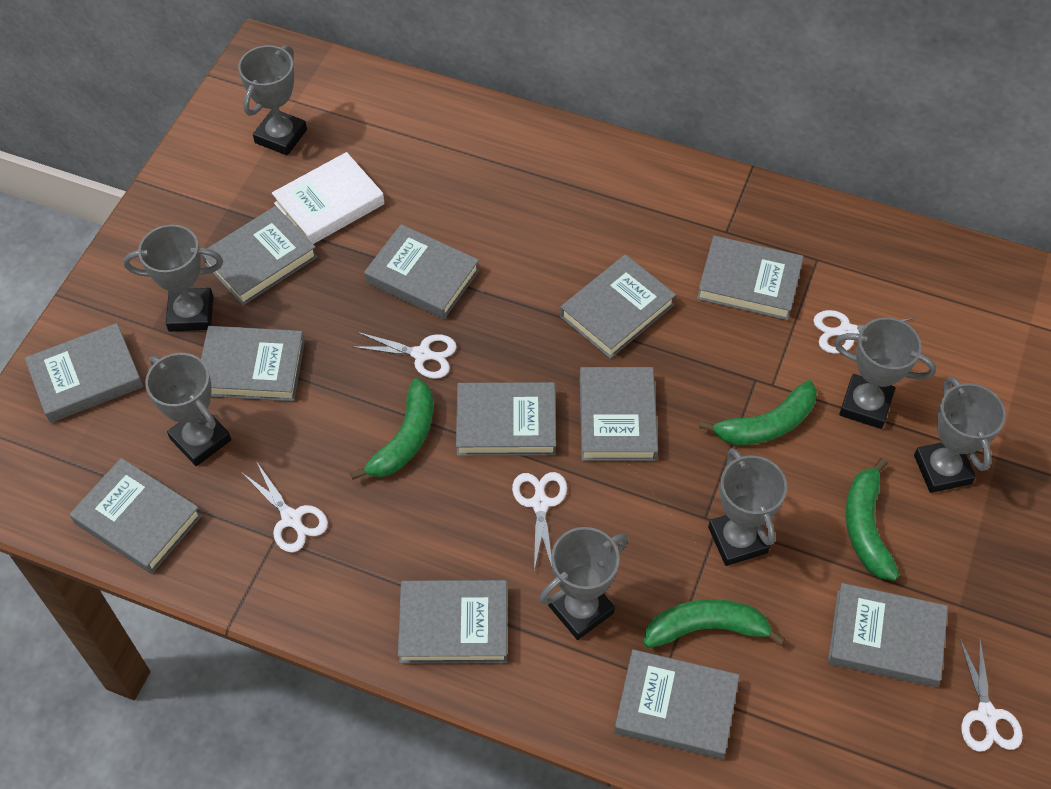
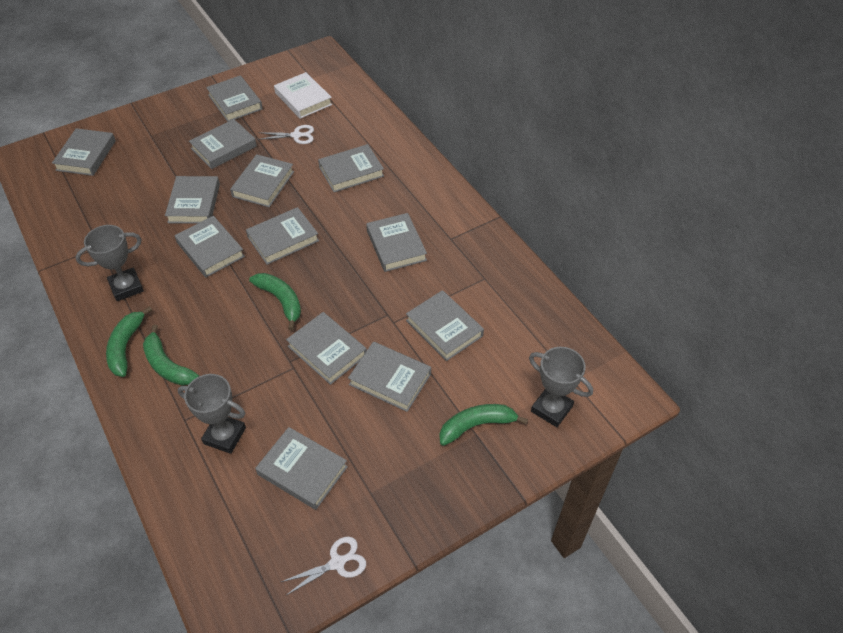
grey book: [25,323,143,423] [69,458,202,574] [201,206,318,305] [201,326,305,401] [364,224,479,319] [398,580,507,664] [456,382,556,456] [560,254,676,359] [580,367,658,461] [614,649,740,759] [697,236,804,320] [828,583,948,687] = 12 -> [52,128,116,176] [165,176,220,224] [175,216,245,277] [189,119,257,169] [206,75,263,122] [230,154,294,207] [246,207,319,265] [255,427,348,510] [286,312,367,385] [318,144,384,192] [348,341,431,412] [366,213,427,272] [406,290,484,361] = 13
grey trophy: [123,225,223,332] [145,353,231,466] [238,45,307,155] [539,527,628,640] [708,448,787,566] [834,317,936,429] [914,376,1006,493] = 7 -> [76,225,144,301] [178,374,246,454] [529,347,593,427] = 3
white scissors: [241,461,328,553] [353,332,457,379] [512,472,567,570] [813,310,919,354] [960,637,1023,752] = 5 -> [257,125,314,144] [281,537,366,596] = 2

